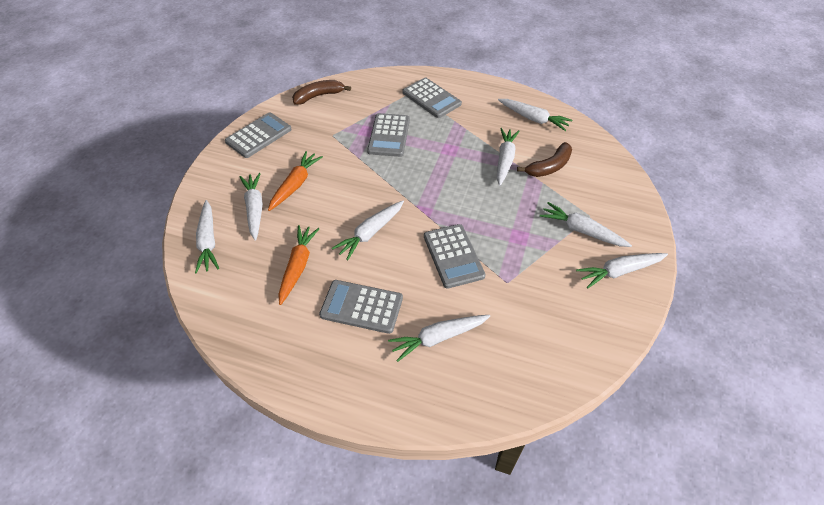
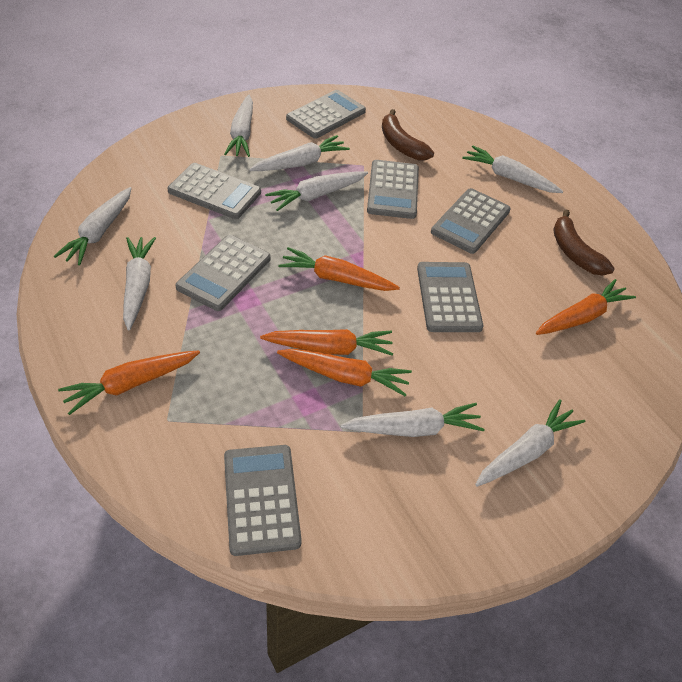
grey calculator: [225,112,292,158] [319,280,403,334] [367,113,410,157] [403,77,462,118] [424,224,486,289] = 5 -> [167,163,261,219] [176,235,271,311] [224,445,302,556] [286,90,366,139] [367,160,419,219] [417,262,483,332] [431,188,511,254] = 7
orange carrot: [268,151,323,211] [278,225,320,305] = 2 -> [58,350,200,415] [260,329,393,356] [277,349,412,396] [278,247,400,291] [536,279,636,335] = 5

